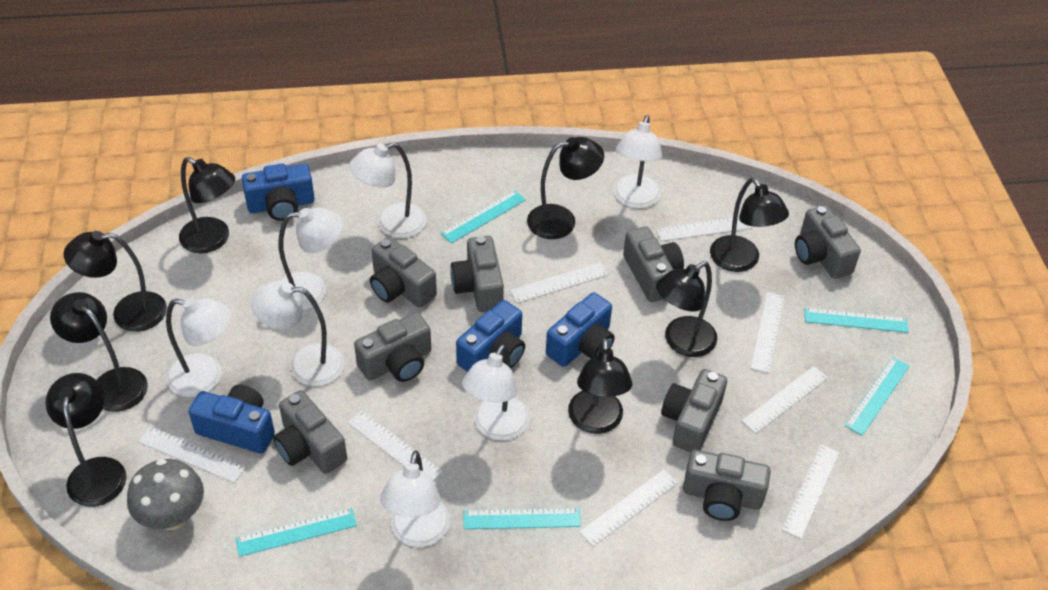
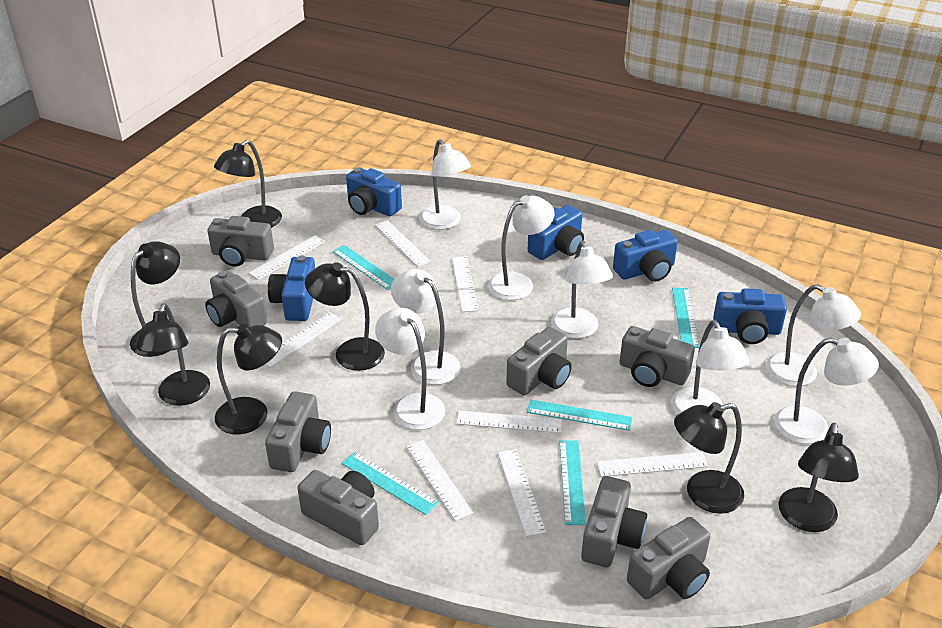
black lamp: [45,373,127,507] [50,292,148,412] [64,231,167,332] [179,157,235,253] [527,137,604,239] [568,338,632,434] [656,261,717,357] [710,178,789,272] = 8 -> [130,241,180,357] [135,303,210,406] [214,140,282,228] [215,324,282,435] [305,262,385,371] [674,402,744,514] [778,422,859,532] = 7
blue camera: [189,385,275,453] [242,163,315,221] [456,300,525,372] [546,292,615,367] = 4 -> [268,255,315,321] [346,167,402,216] [528,205,584,260] [613,230,678,282] [713,289,787,344] = 5
grey mushroom: [127,459,204,530] = 1 -> none = 0
white lamp: [166,297,232,397] [251,281,344,386] [279,207,343,310] [349,143,426,238] [380,450,450,547] [462,344,529,441] [614,115,662,209] = 7 -> [375,308,445,430] [391,269,461,385] [419,139,471,230] [488,195,555,300] [551,241,613,339] [671,320,749,415] [766,284,861,386] [774,338,879,444] = 8

